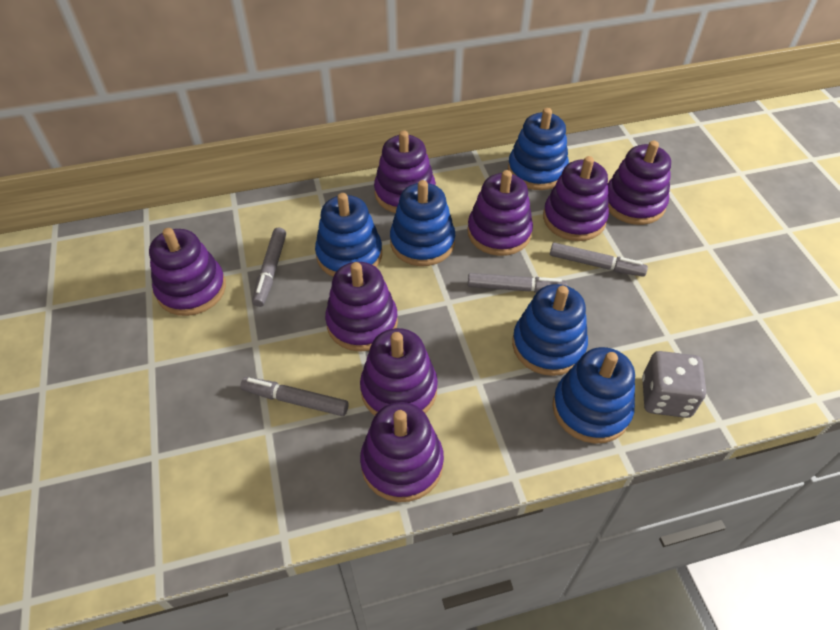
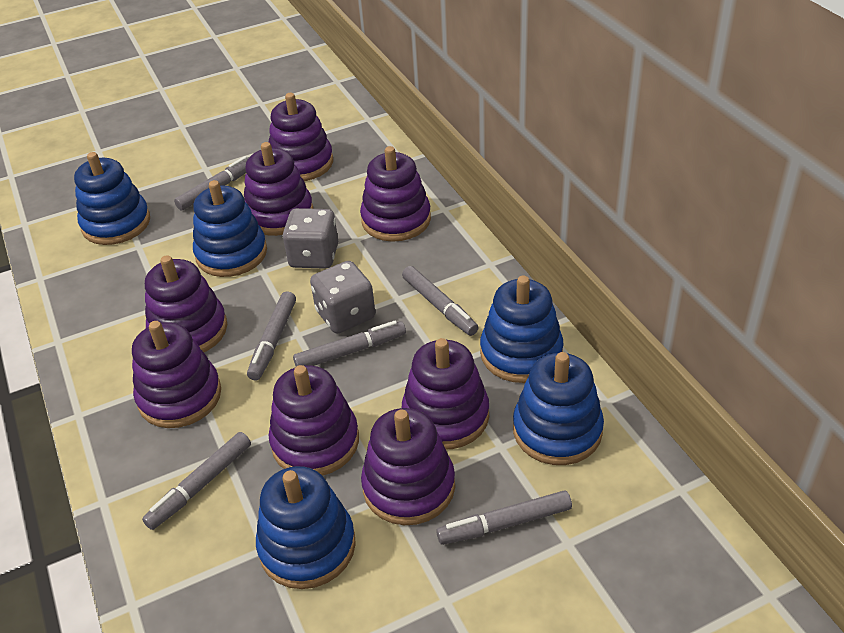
grey dice: [642,351,706,418] = 1 -> [283,208,338,269] [310,261,375,334] = 2
grey marker: [240,377,349,416] [252,228,286,307] [468,273,567,293] [550,243,648,277] = 4 -> [142,432,251,530] [174,156,249,211] [247,291,296,380] [293,321,406,366] [402,266,479,336] [436,490,572,545] = 6

